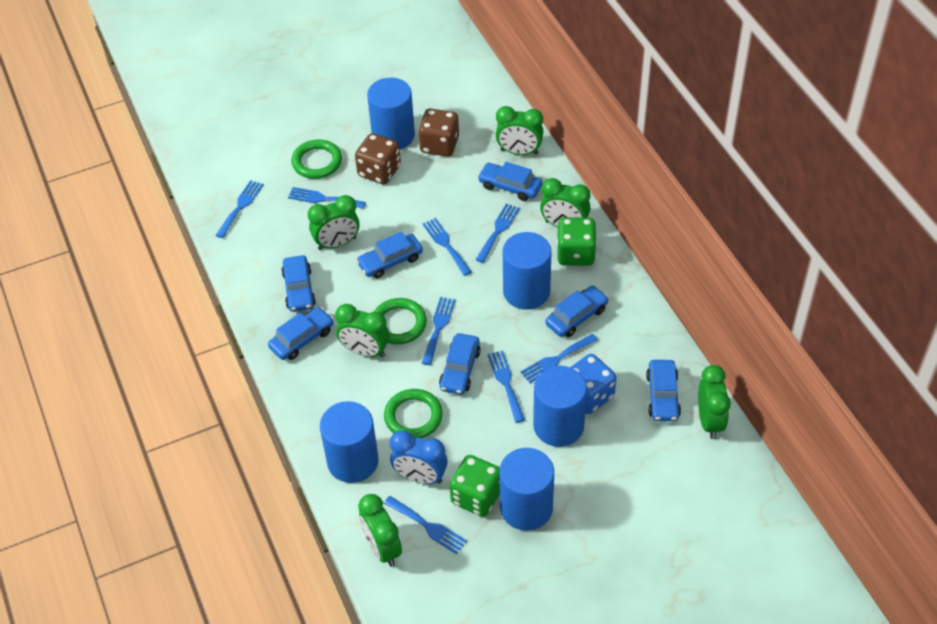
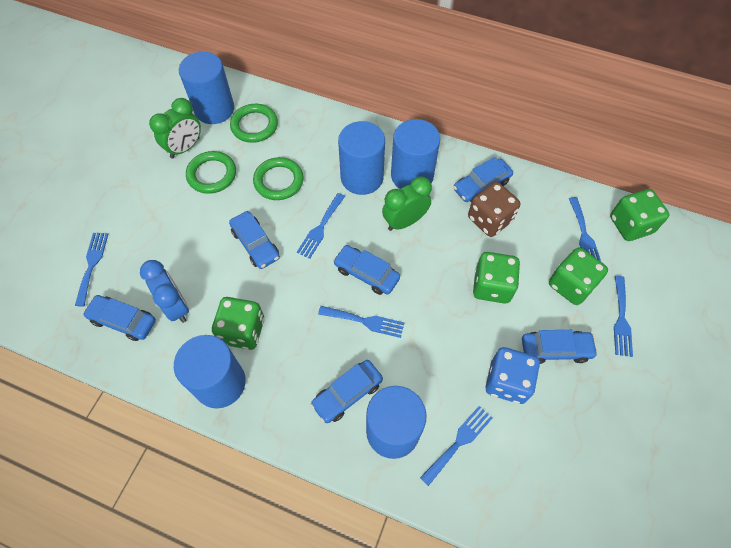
blue car: [268,307,334,360] [281,255,316,312] [356,231,423,278] [439,333,481,395] [478,162,542,201] [545,285,609,337] [646,360,681,421] = 7 -> [83,295,156,341] [229,211,280,269] [310,360,383,423] [333,245,400,295] [453,157,513,202] [522,330,598,364] = 6
blue fork: [215,180,263,238] [288,187,366,209] [384,496,467,554] [422,297,456,365] [423,218,472,276] [475,203,520,263] [487,351,525,423] [521,334,598,383] = 8 -> [75,233,108,306] [297,193,345,259] [318,306,404,338] [420,406,492,486] [569,197,601,261] [614,276,633,357] = 6
brown dice: [355,133,401,185] [418,109,459,157] = 2 -> [468,182,520,237] = 1
green clock: [308,195,360,250] [335,304,389,358] [358,494,402,567] [496,106,544,155] [540,178,591,227] [698,365,731,439] = 6 -> [149,98,201,158] [382,176,432,231] = 2
green dice: [450,455,500,517] [557,217,597,266] = 2 -> [212,297,264,350] [473,252,520,304] [549,247,608,305] [610,189,669,241] = 4

